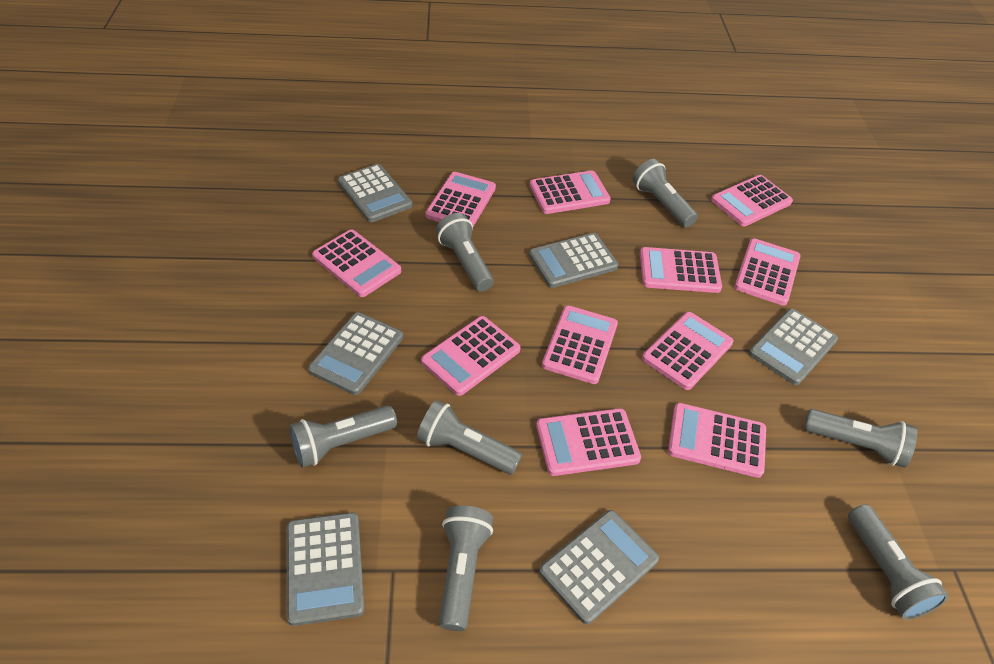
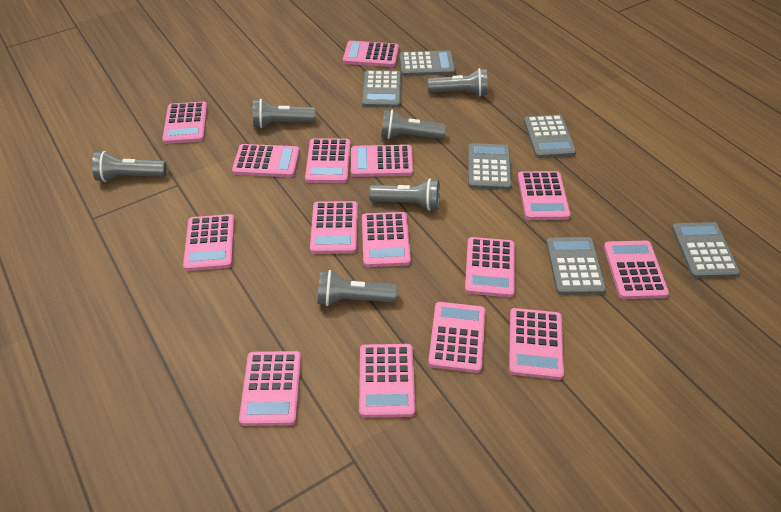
grey flashlight: [289,405,397,468] [417,400,522,475] [435,213,494,291] [438,505,493,631] [632,159,698,227] [804,409,917,468] [848,504,949,620] = 7 -> [92,151,167,182] [253,99,316,128] [318,270,397,306] [369,178,440,211] [381,110,446,139] [428,68,488,96] = 6
pink calculator: [312,230,401,297] [421,316,520,396] [426,172,496,227] [530,170,611,214] [536,408,641,476] [542,305,618,384] [640,247,722,293] [642,312,734,390] [668,403,766,478] [711,175,793,226] [734,238,801,306] = 11 -> [162,102,208,144] [183,214,235,271] [232,144,300,177] [239,351,301,426] [305,138,351,183] [310,201,358,254] [343,41,399,67] [351,145,414,177] [359,344,416,418] [362,212,411,267] [428,302,486,373] [465,237,515,297] [509,308,564,380] [518,171,571,220] [604,241,669,299] = 15

